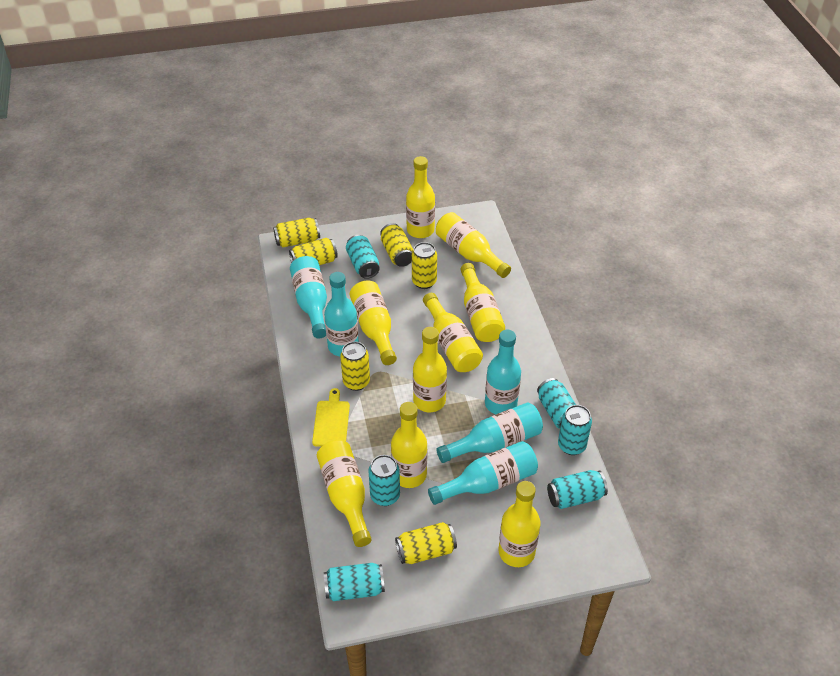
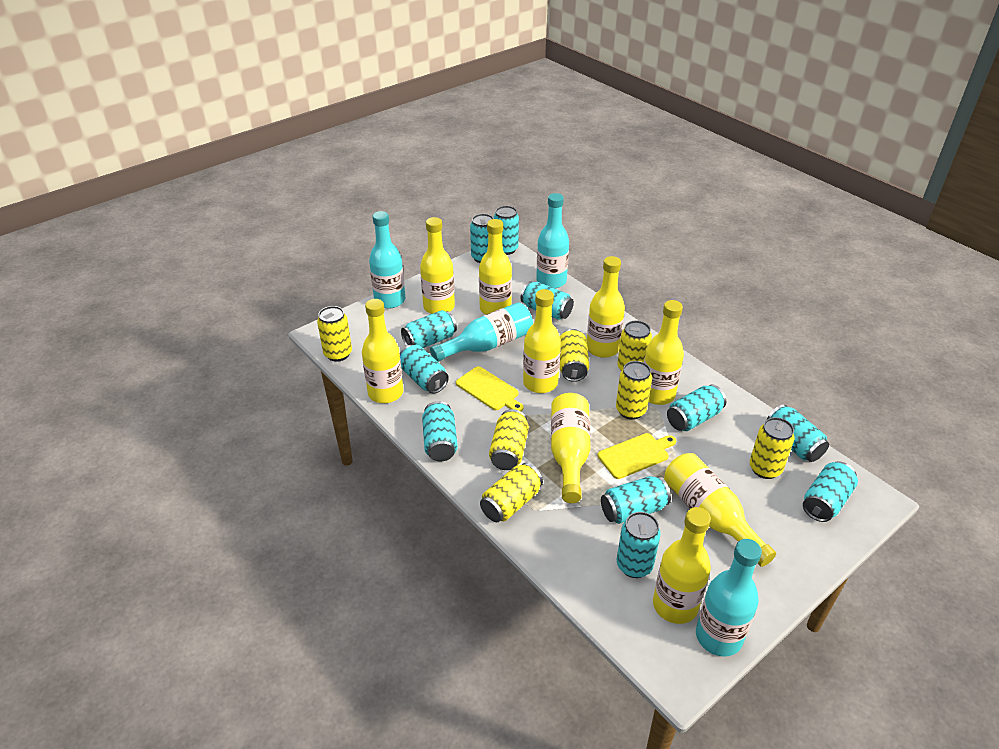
turquoise bottle: [290,256,327,339] [324,272,359,356] [428,441,538,505] [436,402,543,463] [485,330,521,414] = 5 -> [369,211,405,309] [430,302,533,362] [536,193,569,289] [696,539,762,657] = 4
turquoise can: [324,563,385,601] [346,235,380,279] [368,455,400,506] [537,378,576,429] [547,470,608,509] [558,405,592,455] = 6 -> [400,345,449,394] [401,310,457,348] [422,401,458,462] [470,214,494,263] [494,206,519,255] [521,281,574,320] [601,476,671,524] [617,512,661,578] [667,385,726,431] [767,404,829,462] [803,461,858,522] = 11
yellow can: [273,218,320,247] [289,238,338,265] [340,341,370,391] [380,223,413,267] [395,522,457,564] [412,242,437,289] = 6 -> [317,306,352,362] [480,463,543,522] [489,409,529,470] [559,329,589,382] [616,361,652,420] [617,320,652,371] [750,417,795,479] = 7
yellow cutting board: [312,388,350,447] = 1 -> [456,366,524,412] [597,433,676,479] = 2

